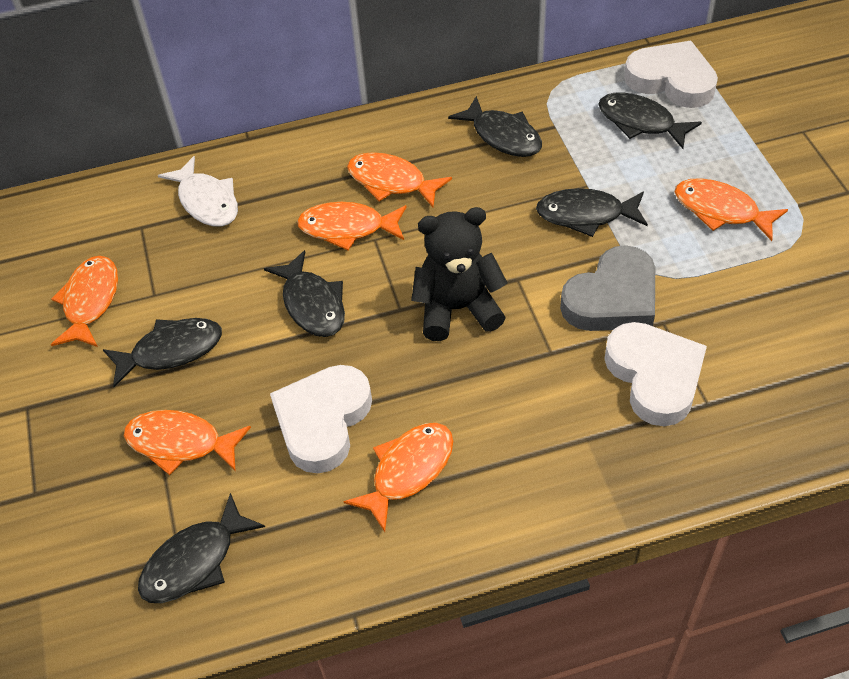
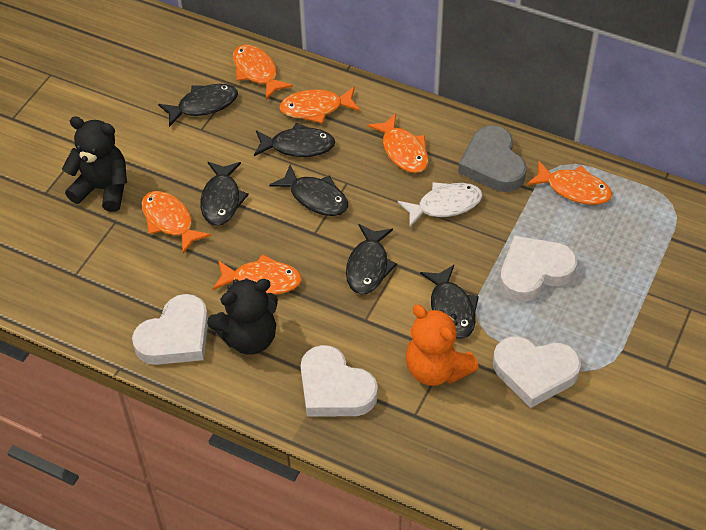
black teddy bear: [411,207,508,341] = 1 -> [62,116,127,212] [207,278,278,355] = 2
orange teddy bear: none = 0 -> [406,304,479,386] = 1
white heart: [270,365,372,473] [604,322,707,426] [624,41,718,108] = 3 -> [132,294,208,365] [301,345,378,416] [493,336,581,408] [500,235,577,302] = 4

